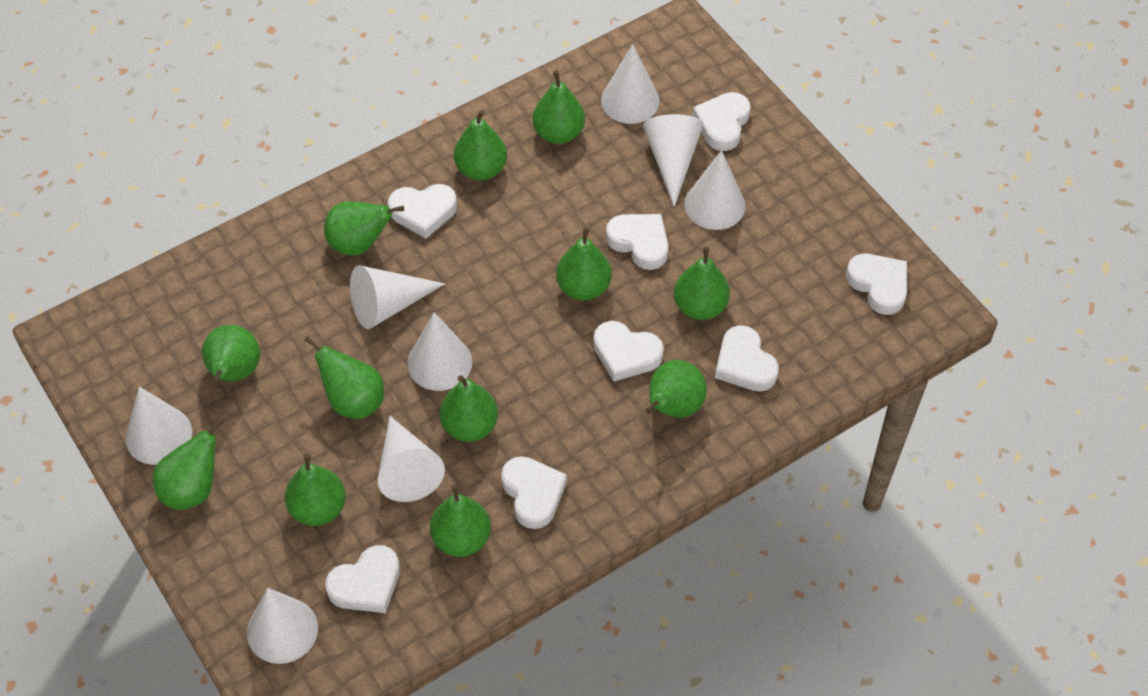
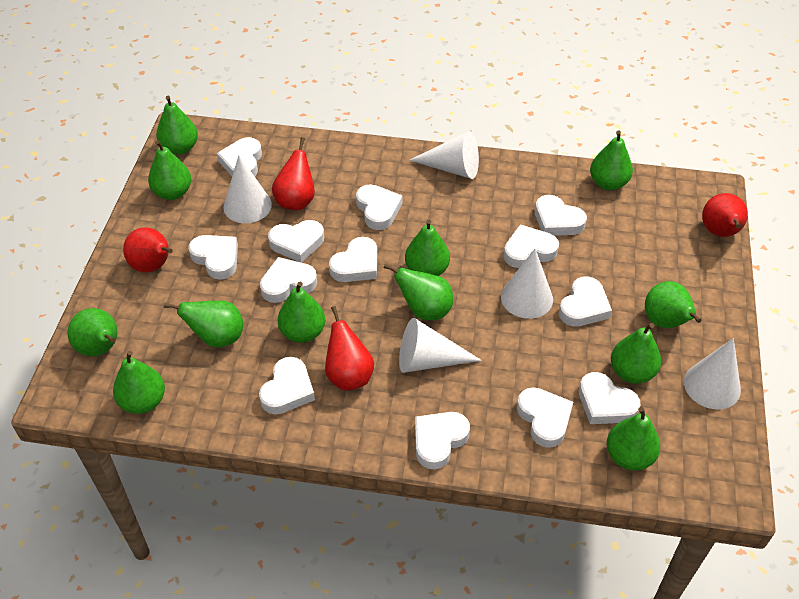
red pear: none = 0 -> [123,228,173,272] [272,137,315,210] [325,306,374,390] [702,193,748,237] = 4
white cone: [125,386,193,465] [247,588,318,664] [350,265,445,329] [378,416,445,502] [408,312,472,391] [601,44,660,124] [643,114,703,207] [684,150,746,230] = 8 -> [223,155,272,223] [399,318,482,373] [409,131,479,179] [501,249,553,319] [684,338,741,409] = 5
white heart: [325,545,400,613] [388,184,457,239] [501,456,567,529] [593,321,664,382] [606,214,668,270] [693,92,751,151] [715,325,779,391] [846,254,907,315] = 8 -> [189,235,238,280] [217,137,262,176] [259,357,315,415] [260,257,317,303] [268,220,324,263] [329,237,377,282] [356,184,402,230] [415,412,470,469] [504,224,559,268] [517,387,573,448] [535,195,587,236] [559,276,612,327] [579,372,640,424] = 13

